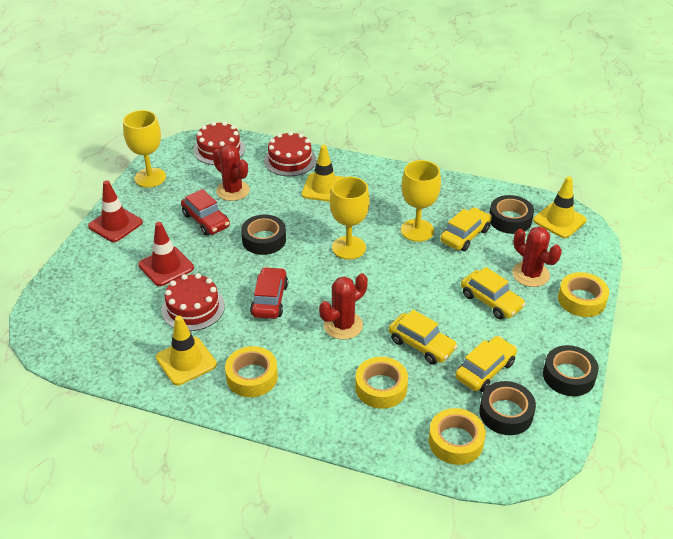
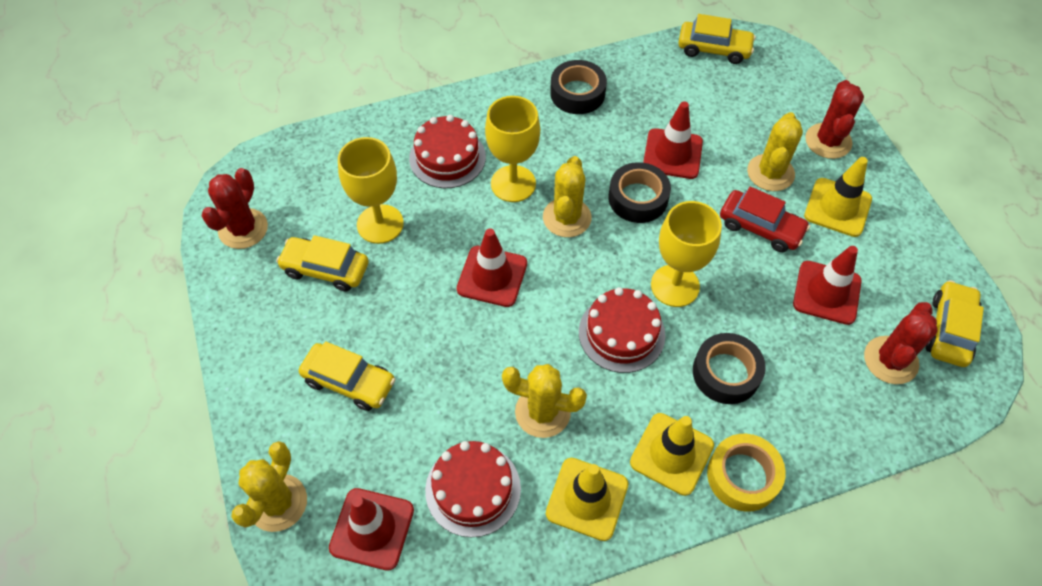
black tape: [241,215,286,255] [479,381,536,435] [489,195,534,234] [543,345,599,396] = 4 -> [550,60,607,114] [608,162,671,223] [693,333,766,404] = 3
red car: [181,189,230,236] [250,267,288,319] = 2 -> [720,187,810,252] = 1
red traffic cone: [88,180,143,242] [138,222,194,286] = 2 -> [329,488,414,571] [457,229,527,307] [643,101,703,179] [793,246,862,325] = 4
yellow cactus: none = 0 -> [231,441,307,532] [502,364,587,438] [543,156,592,237] [747,112,803,191] = 4
yellow tape: [225,346,278,397] [355,357,408,409] [429,408,486,465] [558,272,609,317] = 4 -> [707,434,786,512] = 1

